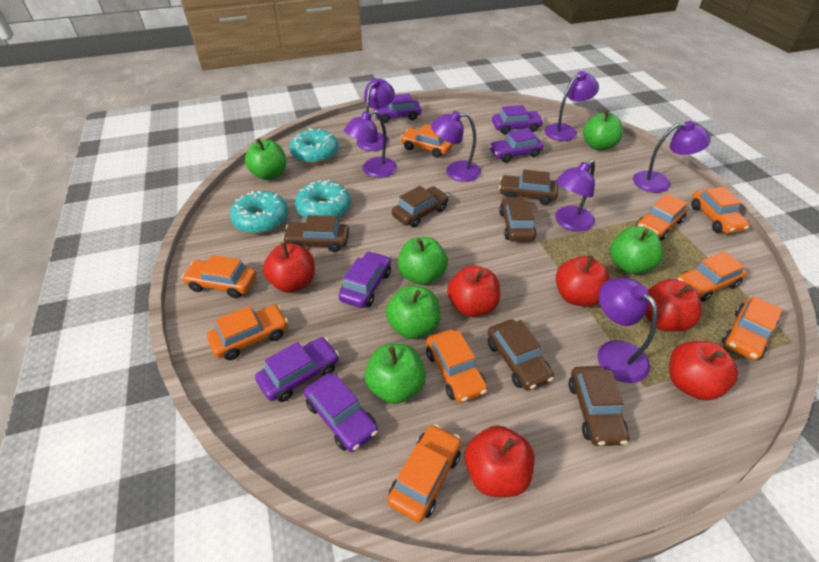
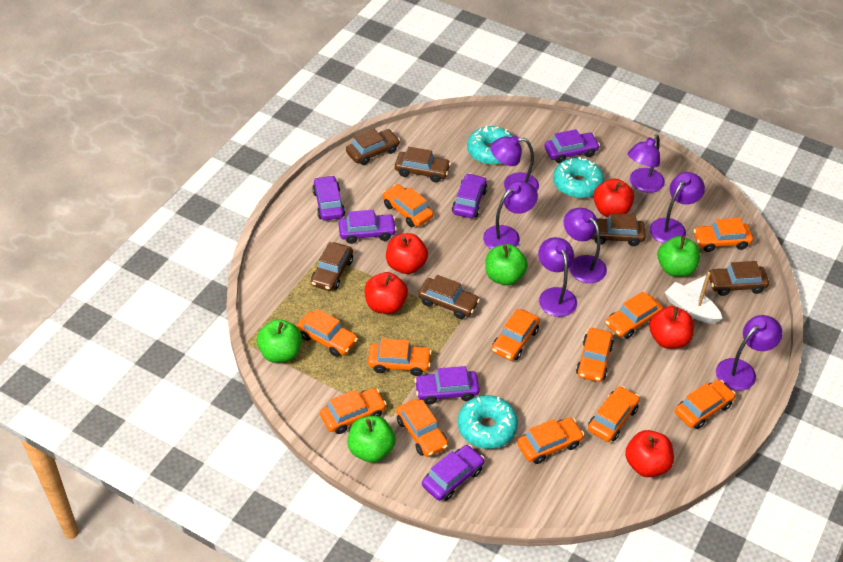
green apple: [245,138,286,180] [364,344,426,404] [386,285,441,339] [398,237,448,285] [583,110,623,150] [610,226,664,274] = 6 -> [257,319,302,363] [348,416,396,463] [485,244,528,285] [658,236,700,277] = 4
orange car: [182,255,256,298] [207,305,288,360] [387,424,461,523] [400,124,453,158] [426,329,488,403] [636,193,688,241] [677,251,747,302] [691,187,749,234] [722,296,782,361] = 9 -> [297,309,358,357] [320,388,387,434] [368,338,432,376] [382,184,433,227] [396,399,448,457] [492,309,540,361] [517,418,584,464] [576,328,614,382] [588,386,640,442] [606,292,663,339] [675,380,735,429] [694,218,753,252] = 12
red apple: [263,242,315,293] [447,265,500,317] [464,425,535,497] [556,255,610,307] [645,279,702,331] [669,341,738,401] = 6 -> [365,272,408,314] [386,233,428,274] [593,179,634,217] [625,430,674,477] [649,306,694,349] = 5
white boat: none = 0 -> [665,273,722,324] = 1

